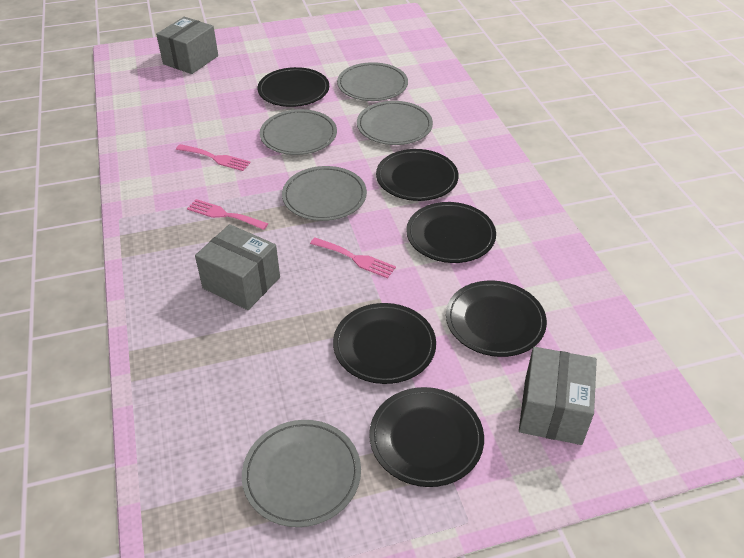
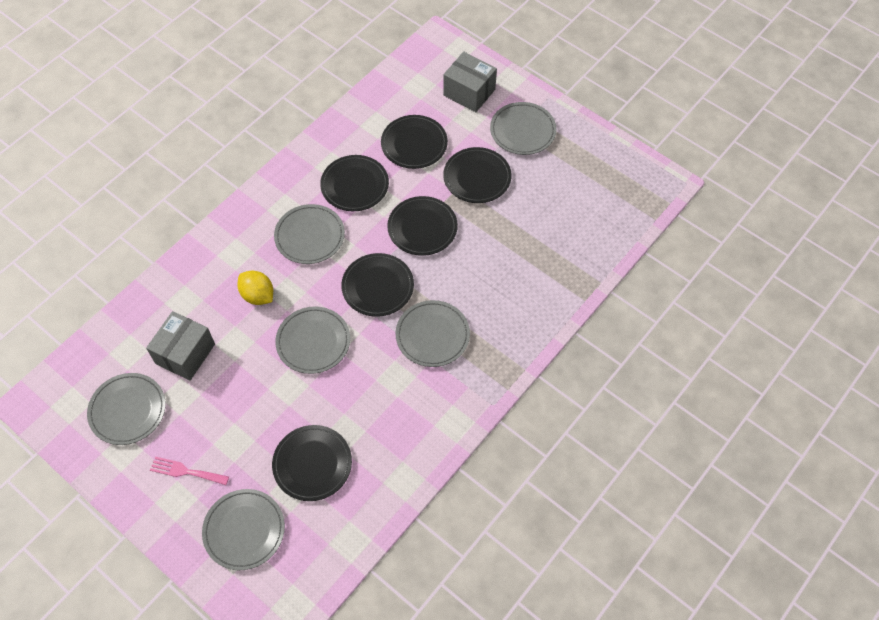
grey box: [156,17,218,74] [195,224,280,310] [519,347,597,445] = 3 -> [146,311,215,381] [443,52,497,112] = 2
grey plate: [242,420,361,527] [260,109,337,155] [282,166,367,221] [337,62,408,101] [357,101,433,145] = 5 -> [87,373,166,445] [202,489,285,570] [274,204,345,264] [275,306,350,374] [396,300,470,367] [490,102,557,155] = 6
pink fork: [176,144,251,171] [187,199,268,230] [310,237,396,278] = 3 -> [150,456,229,485] = 1
yellow lemon: none = 0 -> [238,271,273,305] = 1

